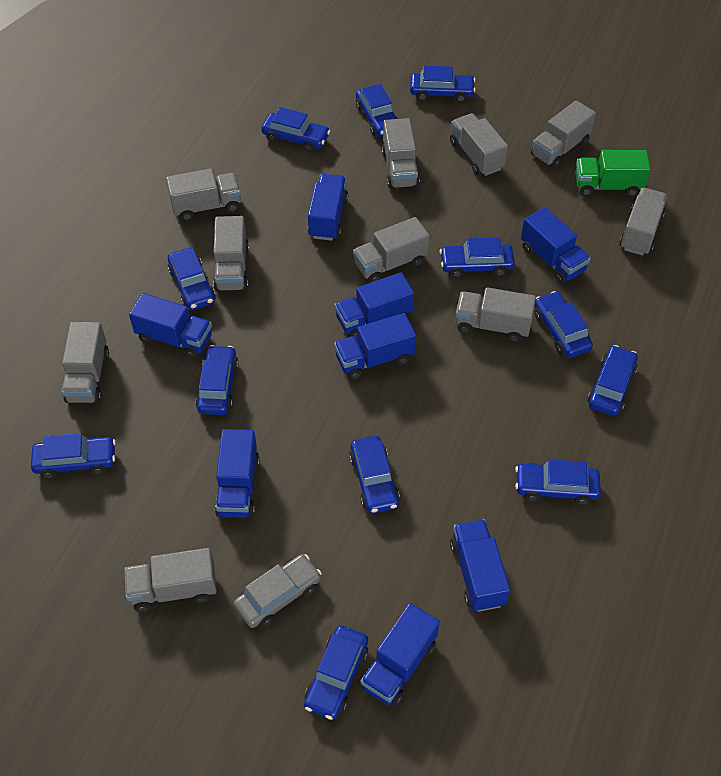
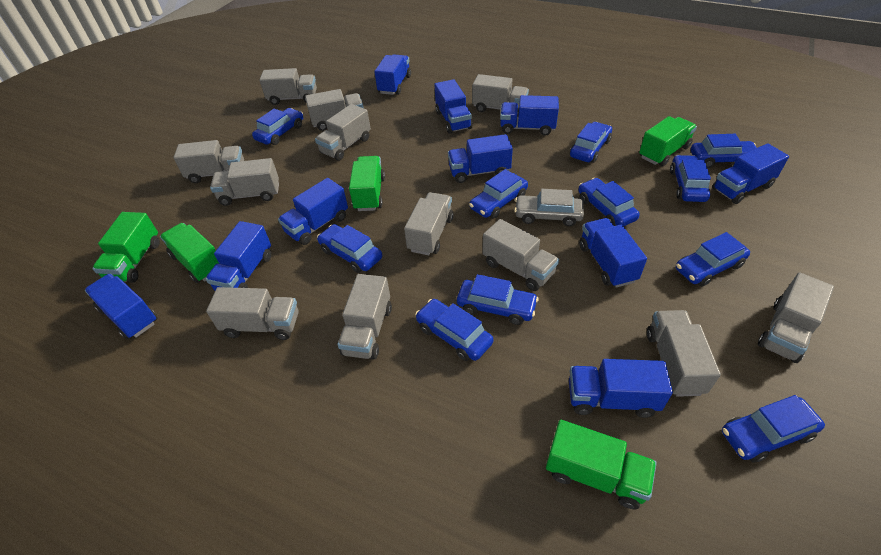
blue car: [31,433,116,479] [168,248,216,310] [196,345,239,415] [261,107,330,152] [304,625,368,720] [349,436,400,513] [356,84,398,137] [410,66,475,103] [440,237,515,278] [515,459,601,505] [534,291,593,358] [588,345,638,416] = 12 -> [252,108,303,145] [317,224,382,273] [415,299,494,361] [457,274,539,325] [469,169,528,219] [570,122,612,163] [578,178,640,227] [670,155,711,202] [676,232,750,286] [691,134,757,168] [722,395,825,463] = 11
blue truck: [129,293,212,359] [215,429,260,518] [308,174,348,241] [334,313,416,380] [335,272,414,339] [360,603,440,707] [450,519,510,612] [521,207,591,284] = 8 -> [85,274,158,340] [206,221,272,291] [278,178,348,245] [374,54,411,95] [434,79,472,134] [448,134,513,183] [500,95,559,135] [569,359,673,418] [579,218,647,288] [712,143,789,204] = 10
green truck: [575,150,651,197] = 1 -> [92,212,160,283] [160,223,219,283] [349,156,385,211] [546,420,656,509] [639,116,697,166] = 5
grey truck: [61,322,109,403] [124,548,217,612] [166,169,241,221] [213,216,249,291] [353,217,429,283] [382,118,420,189] [450,113,508,176] [456,287,536,342] [531,100,596,169] [619,188,667,255] = 10 -> [173,140,244,183] [206,287,298,340] [210,158,279,206] [259,68,317,105] [305,89,363,131] [315,104,371,161] [337,274,392,360] [404,192,454,255] [472,74,529,117] [483,219,559,291] [647,310,721,397] [758,272,834,363] = 12

